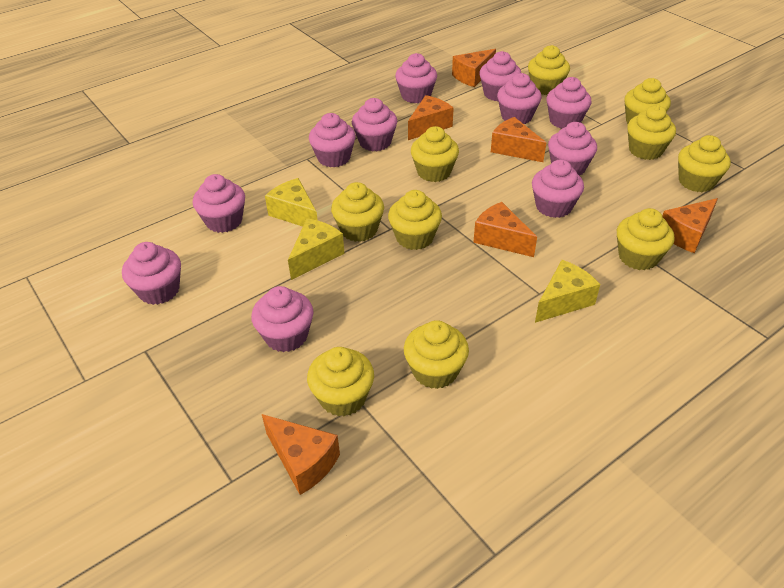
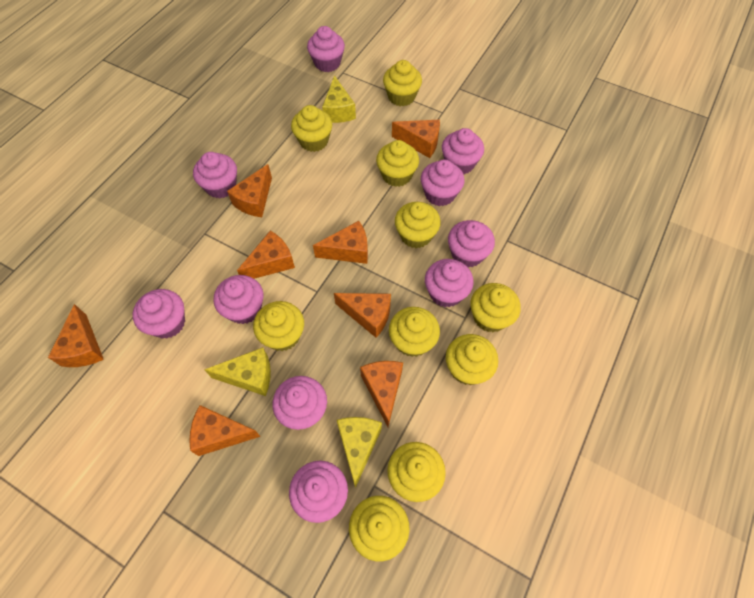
orange cheese: [262,414,340,495] [408,95,454,140] [452,49,496,87] [473,202,537,257] [491,117,546,162] [662,198,718,253] = 6 -> [48,304,104,367] [189,405,261,456] [227,164,272,217] [237,231,295,279] [313,221,368,264] [334,293,391,338] [360,361,403,427] [392,119,440,158] = 8
pink cupcake: [122,242,181,305] [193,174,245,233] [251,286,313,352] [309,113,356,167] [352,98,397,151] [395,53,437,103] [479,51,521,101] [497,73,542,124] [532,159,584,218] [546,77,592,129] [548,122,597,175] = 11 -> [132,289,185,339] [193,152,237,198] [214,275,263,324] [272,376,327,430] [289,461,348,523] [307,26,345,72] [421,160,464,206] [425,259,474,307] [442,128,484,174] [448,220,495,268] = 10

